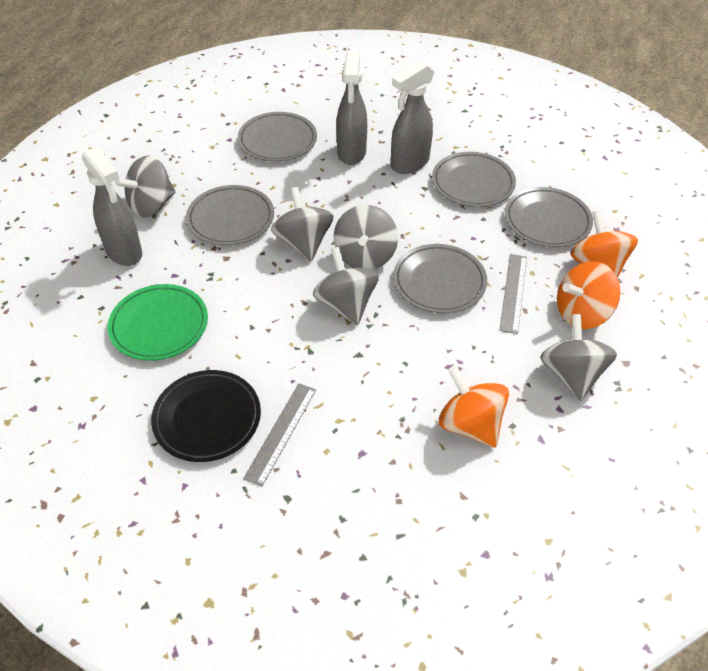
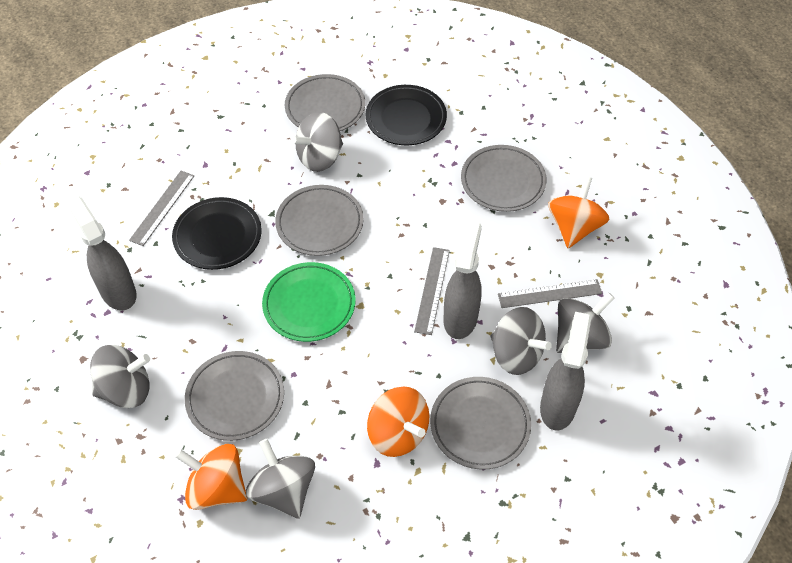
black plate: [151,370,261,462] = 1 -> [172,197,262,270] [366,85,447,145] = 2
grey ruler: [243,383,316,487] [500,254,527,334] = 2 -> [129,171,194,246] [414,247,450,335] [498,279,602,308] = 3

